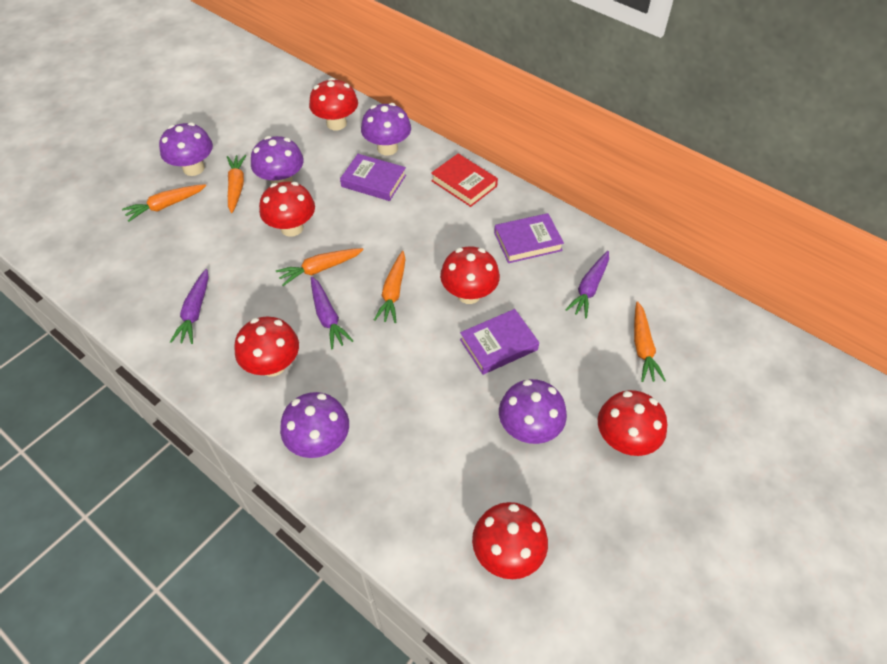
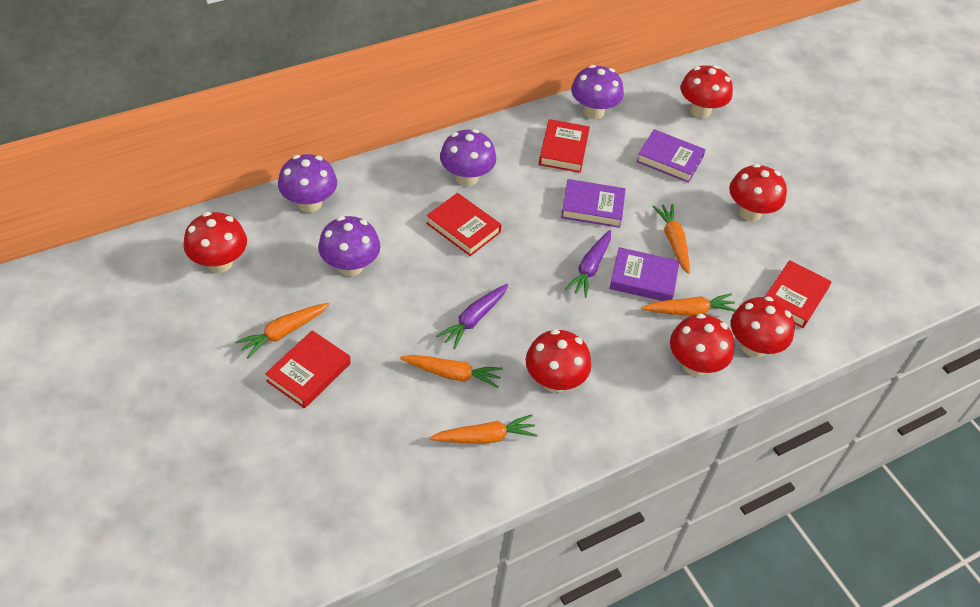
purple carrot: [170,269,209,344] [311,277,353,349] [565,251,609,318] = 3 -> [436,284,508,349] [565,230,611,298] = 2
purple mushroom: [159,122,213,176] [251,136,304,184] [280,392,349,458] [361,103,411,156] [499,379,567,444] = 5 -> [278,154,337,213] [318,216,380,276] [440,129,496,186] [571,65,624,119] = 4
red book: [431,154,498,207] = 1 -> [265,330,351,408] [426,193,502,256] [539,119,590,173] [765,260,831,328] = 4

